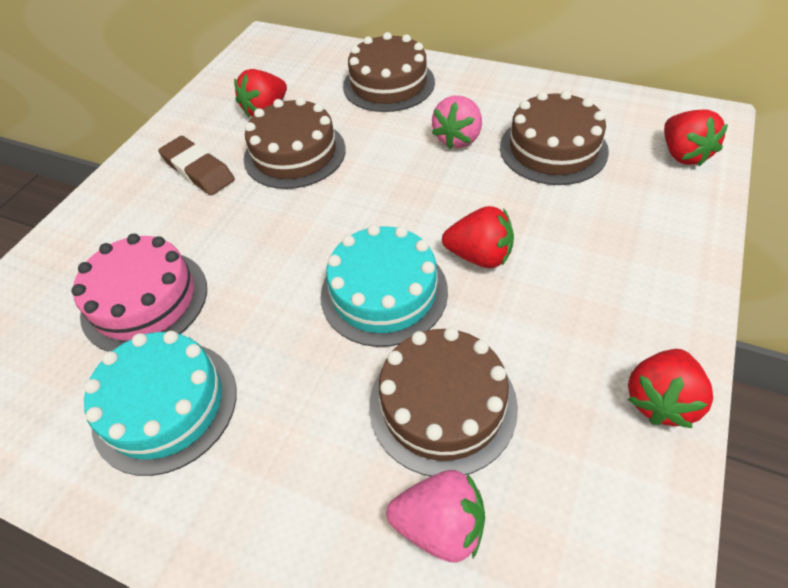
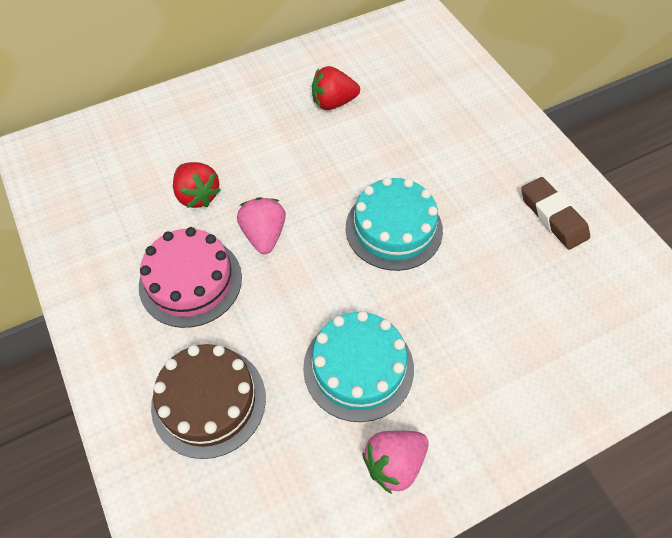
brown cake: [244,97,346,189] [343,32,435,112] [369,327,518,476] [500,91,609,185] = 4 -> [151,344,266,459] = 1
red strawberry: [234,69,287,117] [442,206,514,268] [628,349,713,428] [664,109,728,166] = 4 -> [173,162,221,208] [312,66,360,110] = 2

